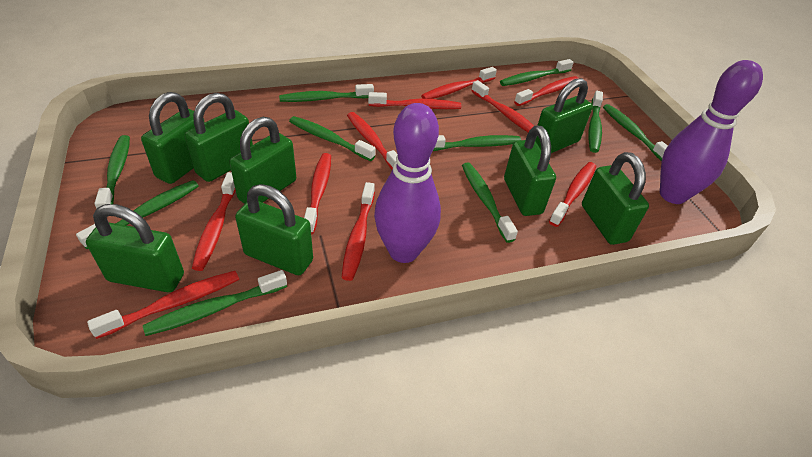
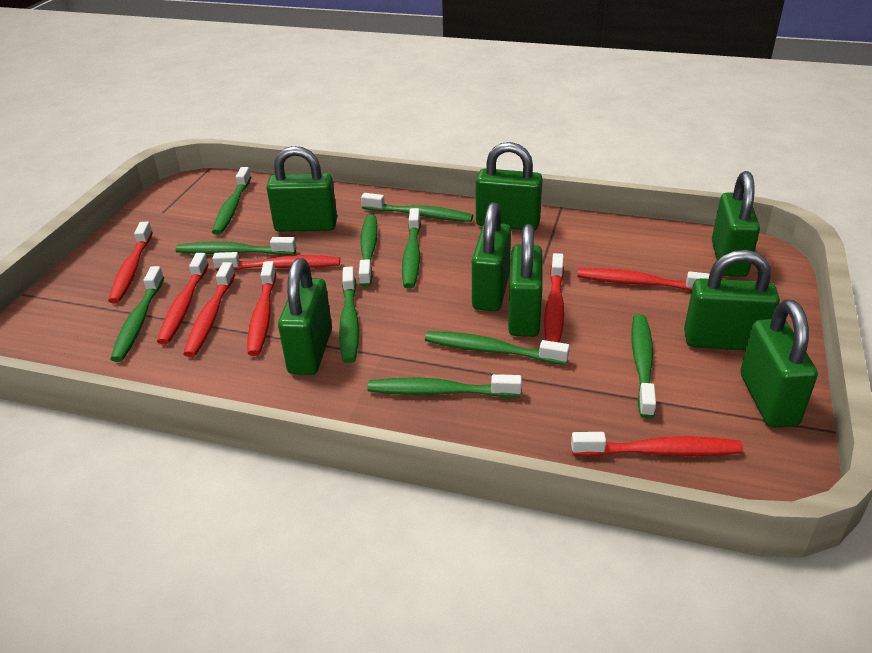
purple bowling pin: [374,103,441,263] [660,60,763,204] = 2 -> none = 0
red toothbrush: [87,271,239,339] [192,172,236,271] [304,153,331,235] [342,182,375,281] [347,112,397,170] [368,92,461,109] [421,67,497,99] [471,80,534,132] [514,76,579,106] [549,162,596,227] = 10 -> [108,221,153,304] [157,253,209,344] [184,262,235,357] [212,252,340,271] [247,261,276,356] [544,253,564,343] [571,432,743,456] [577,268,709,291] = 8

